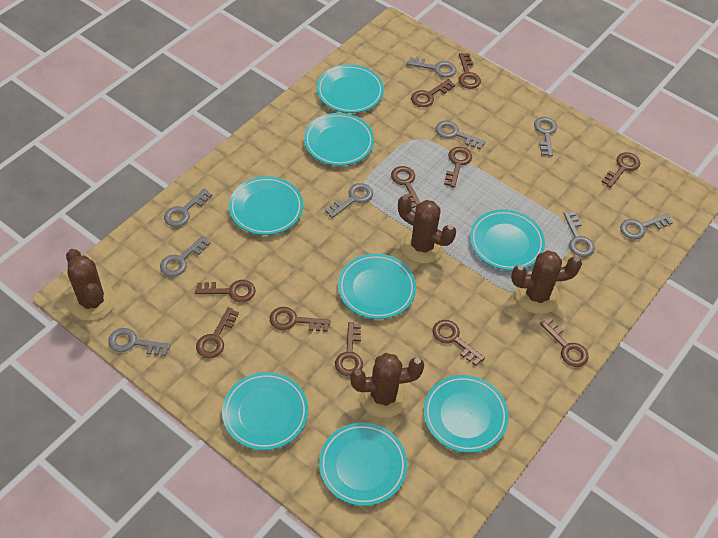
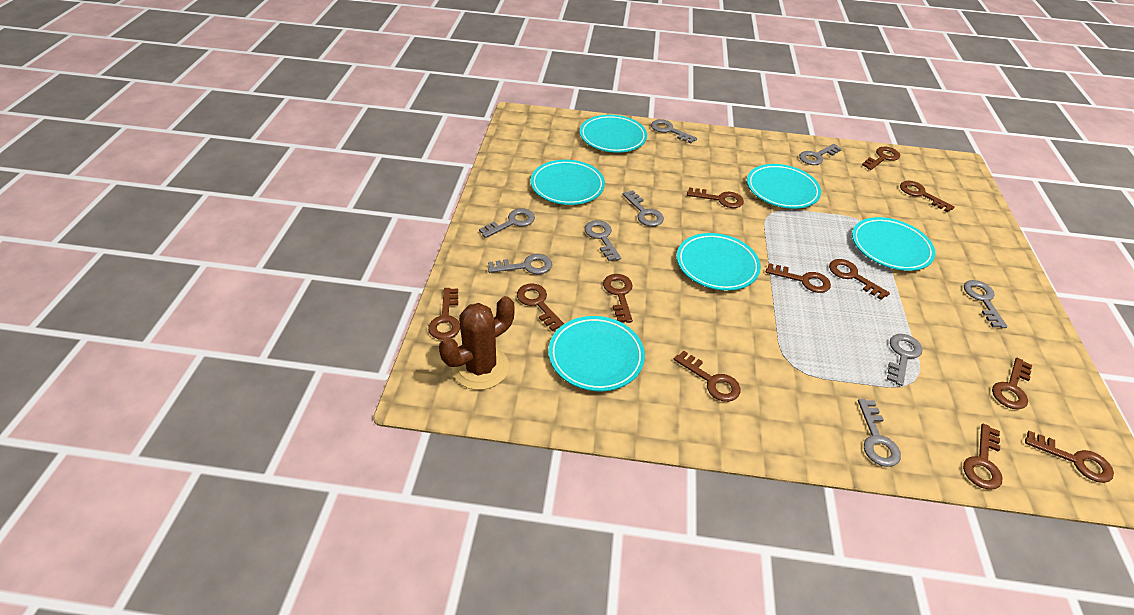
brown cactus: [66,249,116,321] [350,353,424,418] [398,195,456,264] [511,250,582,314] = 4 -> [439,296,514,390] = 1
brown key: [195,280,256,302] [196,307,239,358] [270,307,330,332] [335,322,363,376] [391,166,420,208] [411,79,455,107] [432,320,485,366] [444,147,472,188] [458,53,481,89] [540,318,589,367] [602,152,640,188] = 11 -> [428,288,460,340] [517,284,564,331] [603,274,633,323] [674,350,740,402] [687,188,744,208] [766,263,831,293] [829,259,890,300] [862,147,900,170] [900,181,955,212] [963,424,1002,490] [992,358,1032,409] [1025,431,1114,483] = 12
turquoise plate: [222,372,308,450] [229,176,303,235] [304,113,374,166] [317,64,384,113] [319,423,407,506] [338,254,416,319] [424,375,509,453] [470,209,545,271] = 8 -> [530,160,605,205] [549,316,645,391] [580,115,647,153] [677,233,761,291] [747,164,821,209] [852,217,935,271] = 6

